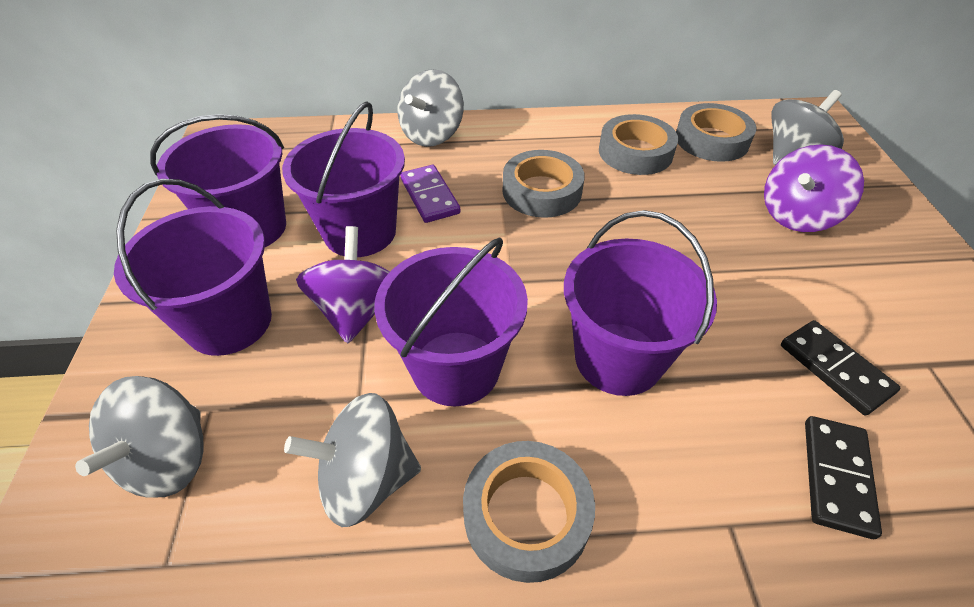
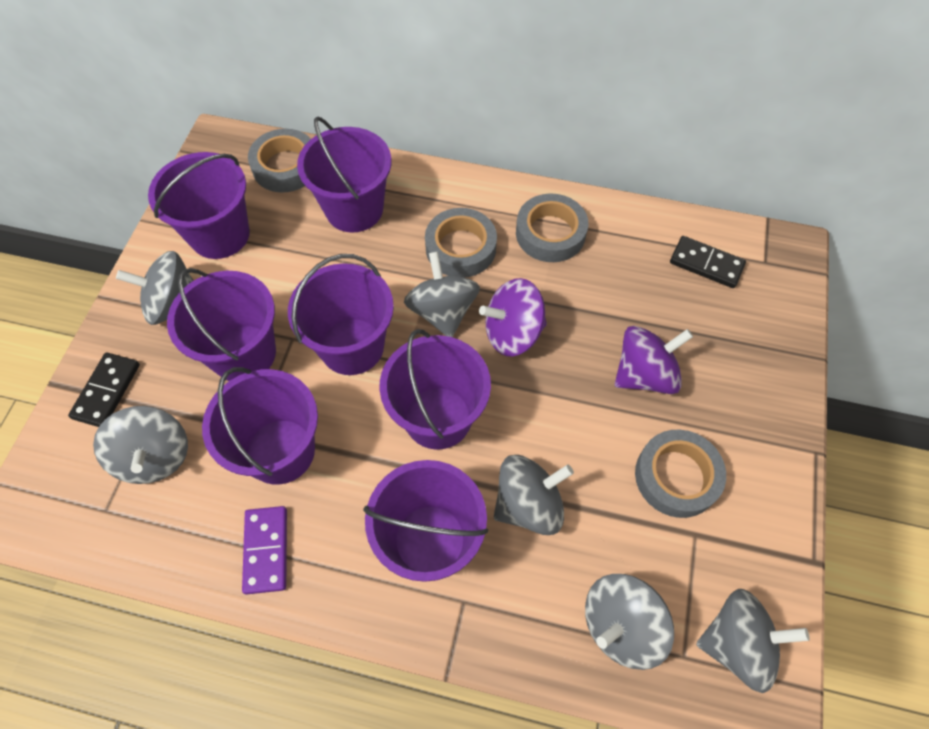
grey spinning top: [75,376,204,498] [284,393,421,527] [398,69,464,147] [771,90,844,165] = 4 -> [93,406,188,484] [116,251,194,325] [404,252,480,337] [494,455,574,535] [585,574,674,670] [696,589,810,693] = 6
purple bucket: [114,179,272,356] [150,114,286,247] [282,101,405,257] [374,237,528,406] [564,210,717,396] = 5 -> [148,152,250,259] [167,268,276,381] [202,367,318,485] [288,254,394,375] [297,116,391,232] [363,460,488,582] [379,329,491,450] = 7

